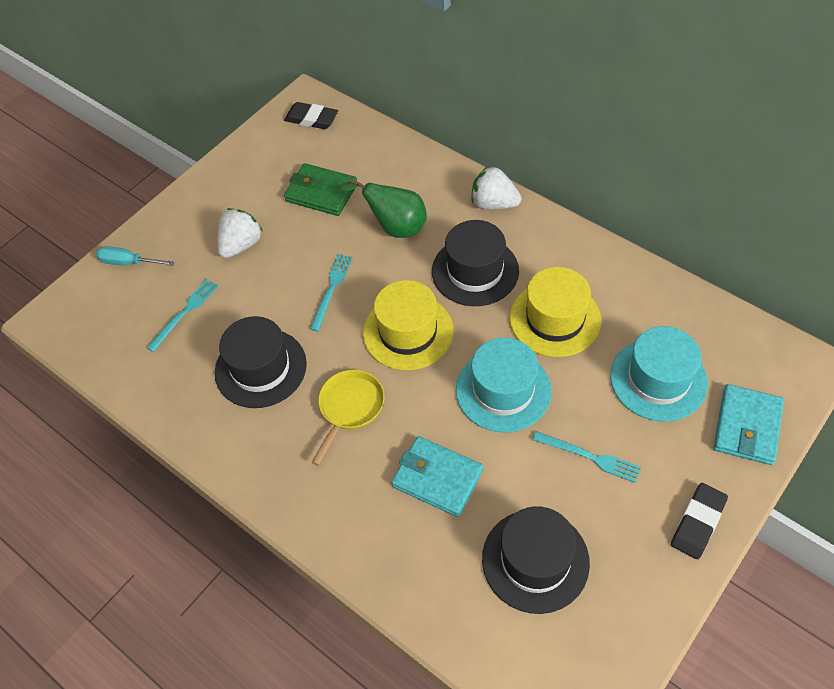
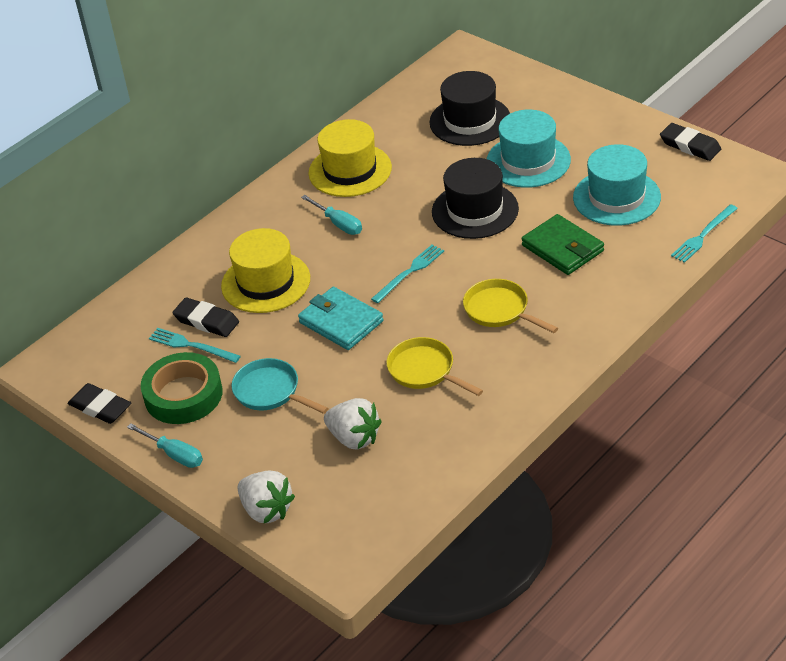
black eraser: [284,102,338,129] [671,483,728,559] = 2 -> [68,383,131,424] [172,297,239,337] [660,123,721,161] = 3
black hat: [214,316,307,408] [432,220,519,306] [482,506,590,614] = 3 -> [429,71,510,146] [432,158,519,239] = 2
green pear: [338,178,427,238] = 1 -> none = 0
green tape: none = 0 -> [141,352,223,424] = 1
turquoise pan: none = 0 -> [231,358,329,414] = 1
turquoise screwdriver: [96,246,174,266] = 1 -> [127,423,203,468] [301,195,362,235] = 2
turquoise wallet: [391,436,483,517] [714,384,784,465] = 2 -> [298,287,383,350] = 1
yellow pan: [312,370,385,466] = 1 -> [386,337,483,396] [463,279,558,333] = 2

